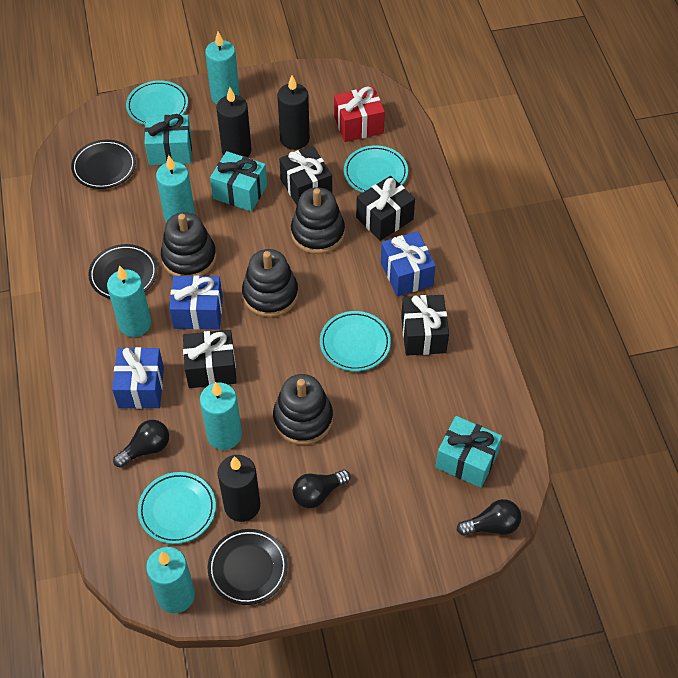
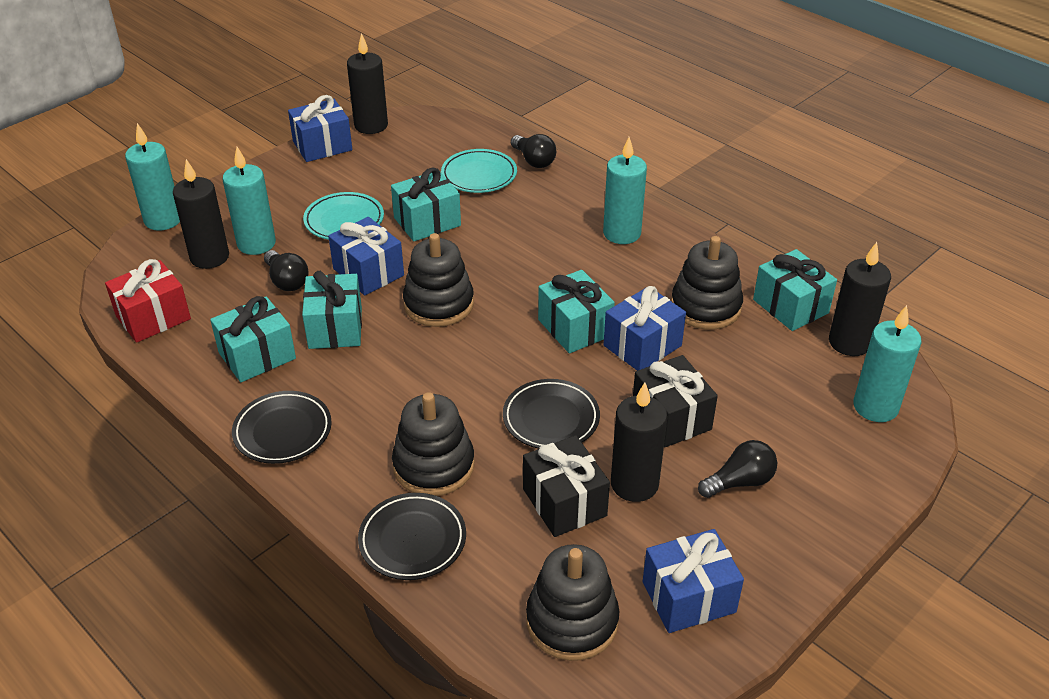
black candle: [216,87,252,157] [218,455,260,522] [277,75,310,150] = 3 -> [173,159,229,269] [347,33,388,134] [611,383,668,502] [829,242,891,356] = 4
black gift: [183,330,237,388] [279,146,332,205] [356,176,415,241] [401,295,449,355] = 4 -> [523,435,610,537] [633,355,718,447] = 2
blue gift: [112,347,164,409] [169,275,223,330] [381,231,436,297] = 3 -> [288,95,352,162] [328,217,404,295] [604,286,686,371] [643,529,744,633] = 4
turquoise candle: [107,265,151,337] [146,547,195,613] [156,155,195,222] [200,382,242,450] [205,32,240,104] = 5 -> [125,123,180,231] [223,147,276,255] [603,137,647,244] [853,305,922,422] = 4
turquoise gift: [144,114,192,165] [210,151,267,212] [436,416,502,488] = 3 -> [210,296,296,382] [302,271,362,349] [391,167,461,241] [538,270,615,353] [753,249,837,331] = 5
turquoise plate: [126,80,188,125] [138,472,216,544] [320,311,391,371] [344,145,408,193] = 4 -> [303,192,384,240] [441,149,517,193] = 2

